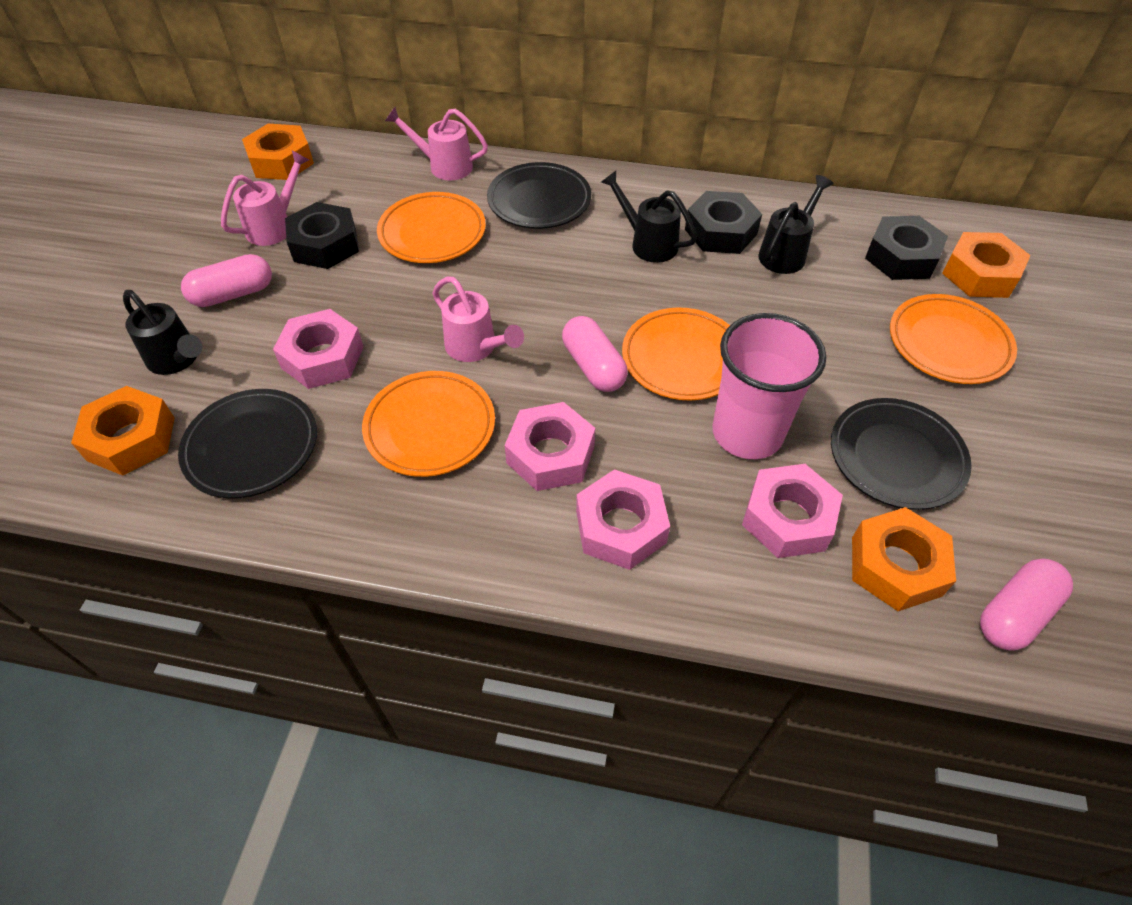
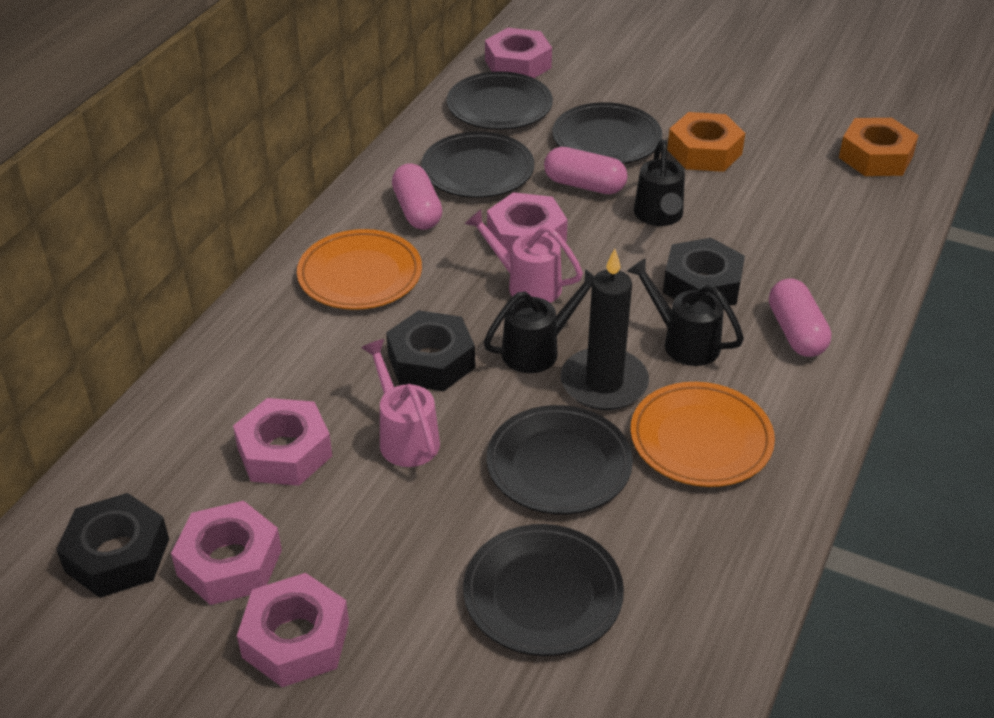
black candle: none = 0 -> [561,248,649,410] = 1
black plate: [178,389,317,499] [487,162,591,229] [831,398,972,510] = 3 -> [421,132,534,198] [447,71,553,130] [463,524,624,656] [487,405,633,515] [553,102,662,164] = 5
orange nut: [71,386,174,475] [242,124,314,180] [852,507,956,611] [942,232,1031,298] = 4 -> [667,112,745,172] [839,118,919,176] = 2
orange plate: [362,371,495,477] [377,192,486,263] [622,308,730,401] [890,294,1017,384] = 4 -> [297,229,422,310] [631,382,775,487] = 2
pink cup: [712,313,826,459] = 1 -> none = 0
pink nut: [273,309,364,389] [505,402,595,491] [576,469,670,570] [742,464,843,558] = 4 -> [171,501,282,605] [233,398,332,486] [237,573,349,687] [485,28,552,78] [487,192,568,256] = 5
pink watering can: [221,150,309,246] [385,107,488,180] [432,277,524,362] = 3 -> [361,339,440,467] [465,209,583,303] = 2

